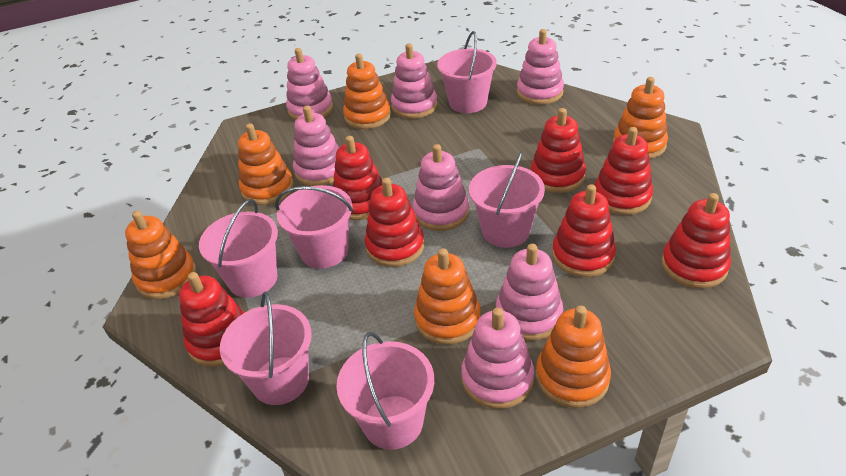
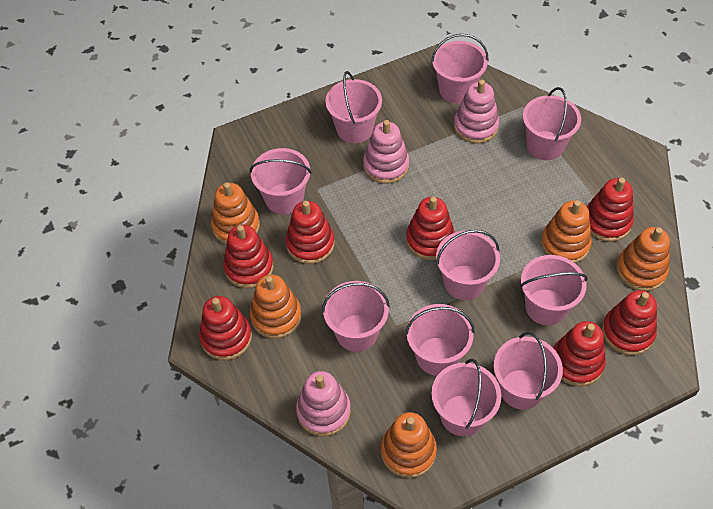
orange stacking toy: [125,211,196,299] [238,123,294,205] [343,54,391,129] [414,248,481,345] [536,305,611,408] [613,77,668,159] = 6 -> [211,182,260,245] [250,274,302,339] [381,412,437,478] [541,200,592,263] [616,227,670,291] = 5
pink bucket: [199,199,278,298] [220,291,312,405] [275,185,353,269] [337,332,434,450] [437,31,497,113] [469,151,545,248] = 6 -> [250,148,312,215] [322,281,390,352] [325,71,382,143] [405,304,475,376] [431,34,489,104] [431,359,501,436] [436,230,500,300] [494,332,563,410] [520,255,588,325] [523,87,581,160] = 10
pink stacking toy: [286,48,333,120] [293,106,339,186] [391,43,438,119] [413,144,469,231] [461,308,534,409] [496,244,563,341] [517,29,564,105] = 7 -> [296,371,351,436] [363,120,409,184] [454,80,499,143] = 3

